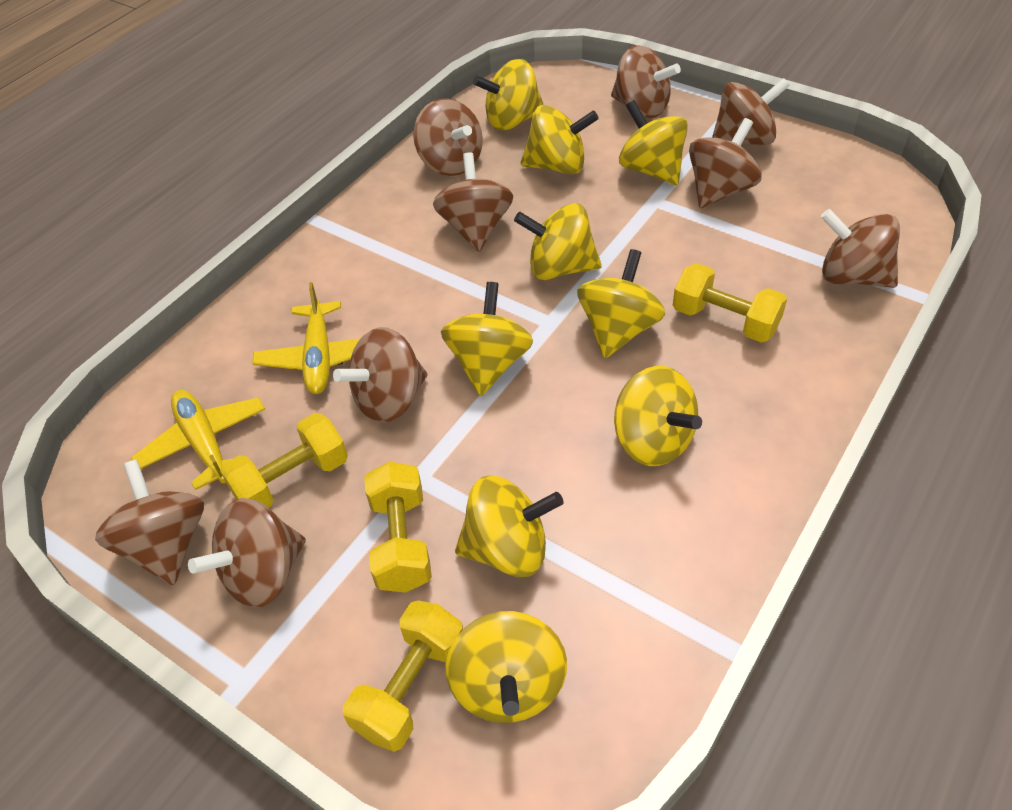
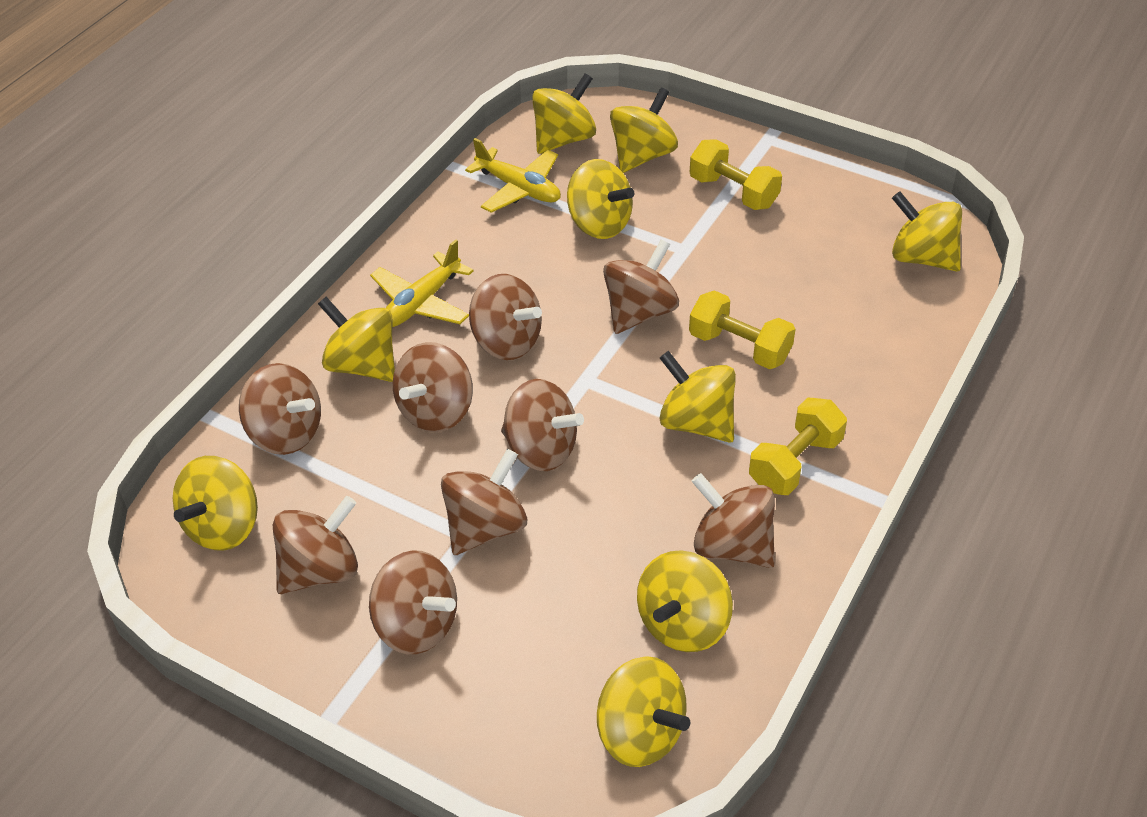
yellow dumbbell: [220,413,348,508] [343,600,463,752] [364,462,432,593] [673,263,787,343] = 4 -> [689,290,795,369] [690,140,782,210] [749,397,847,495] = 3

